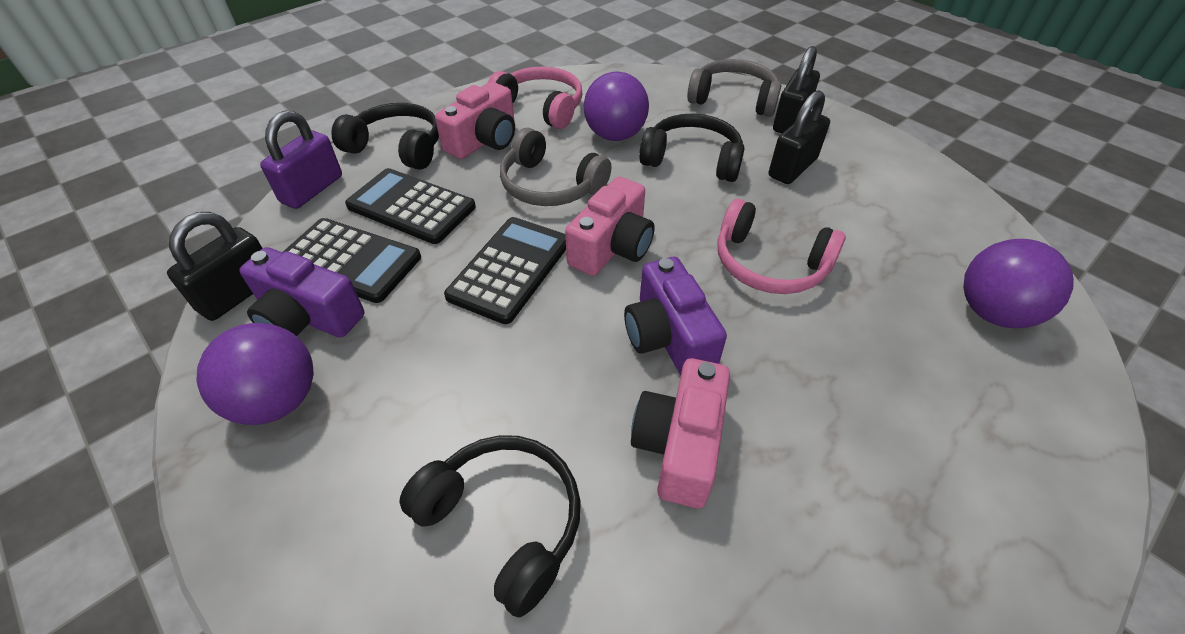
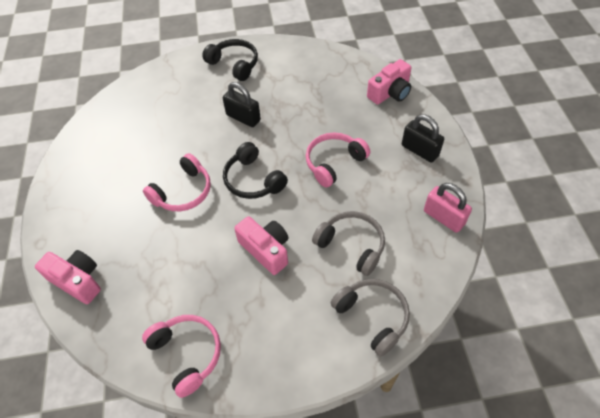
black calculator: [283,218,421,303] [345,168,476,244] [444,217,566,324] = 3 -> none = 0
black headphones: [331,103,439,170] [400,435,581,617] [639,114,745,182] = 3 -> [202,39,258,81] [223,142,288,199] = 2
black padlock: [167,212,263,321] [769,90,830,184] [773,46,820,133] = 3 -> [223,82,261,127] [402,115,444,163] = 2
pink headphones: [488,67,583,129] [718,199,846,294] = 2 -> [142,315,221,398] [143,153,211,211] [306,133,370,188] = 3
pink padlock: none = 0 -> [424,183,472,233] = 1
purple ball: [197,323,314,425] [584,72,649,141] [963,239,1074,328] = 3 -> none = 0
purple camera: [239,247,364,338] [624,257,727,376] = 2 -> none = 0
purple padlock: [260,110,342,209] = 1 -> none = 0

